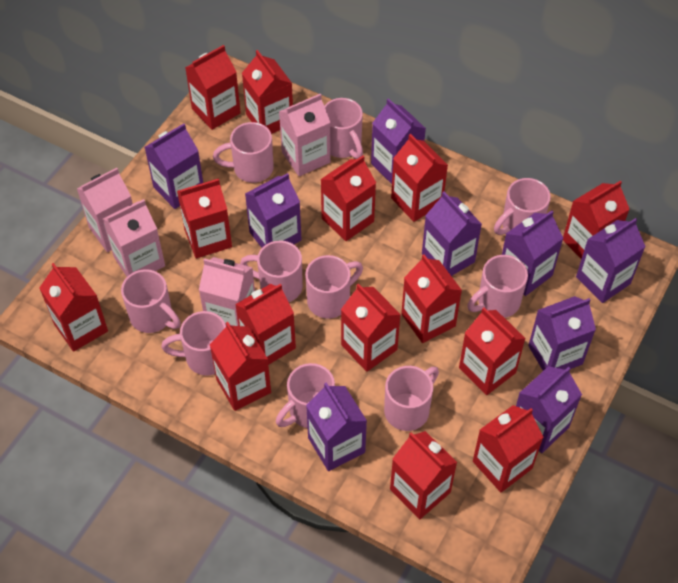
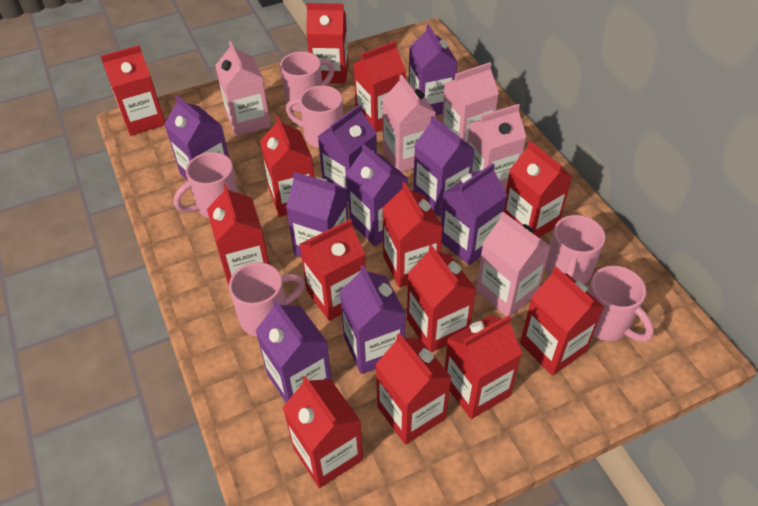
pink carton: [77,168,133,252] [103,199,165,277] [199,257,255,326] [279,94,331,176] = 4 -> [215,41,271,137] [382,74,436,172] [442,62,499,143] [467,104,526,190] [476,212,551,316] = 5
pink mug: [121,269,181,333] [161,311,226,375] [213,122,274,183] [240,240,303,302] [276,363,335,428] [305,255,363,319] [324,98,363,159] [384,366,439,431] [467,255,528,318] [494,178,551,235] = 10 -> [173,152,239,218] [229,262,305,337] [280,52,335,112] [286,86,343,148] [545,215,605,284] [588,266,654,342] = 6
red carton: [39,263,108,352] [177,178,232,258] [185,45,241,130] [210,322,271,411] [235,284,296,365] [242,50,293,134] [320,155,376,241] [341,283,401,372] [390,431,457,519] [391,134,448,222] [401,254,462,343] [459,307,526,395] [473,405,544,492] [563,181,630,259] = 14 -> [100,45,165,136] [207,184,269,286] [260,116,314,217] [283,376,363,488] [300,219,365,321] [306,3,348,84] [354,41,406,132] [375,333,452,445] [382,182,443,287] [407,245,476,353] [445,315,523,419] [504,141,572,238] [520,267,604,376] = 13

